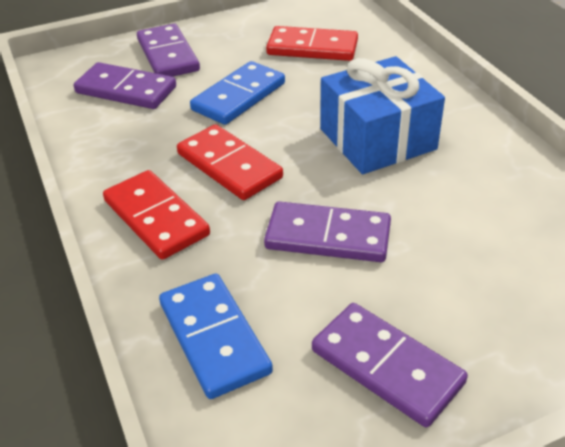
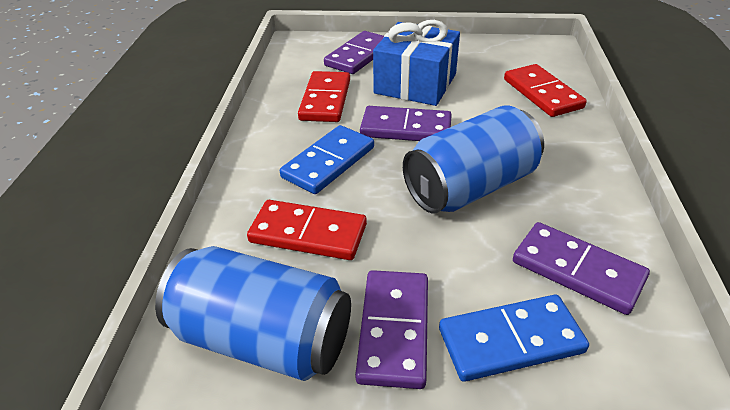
blue can: none = 0 -> [155,246,351,381] [403,105,544,213] = 2

